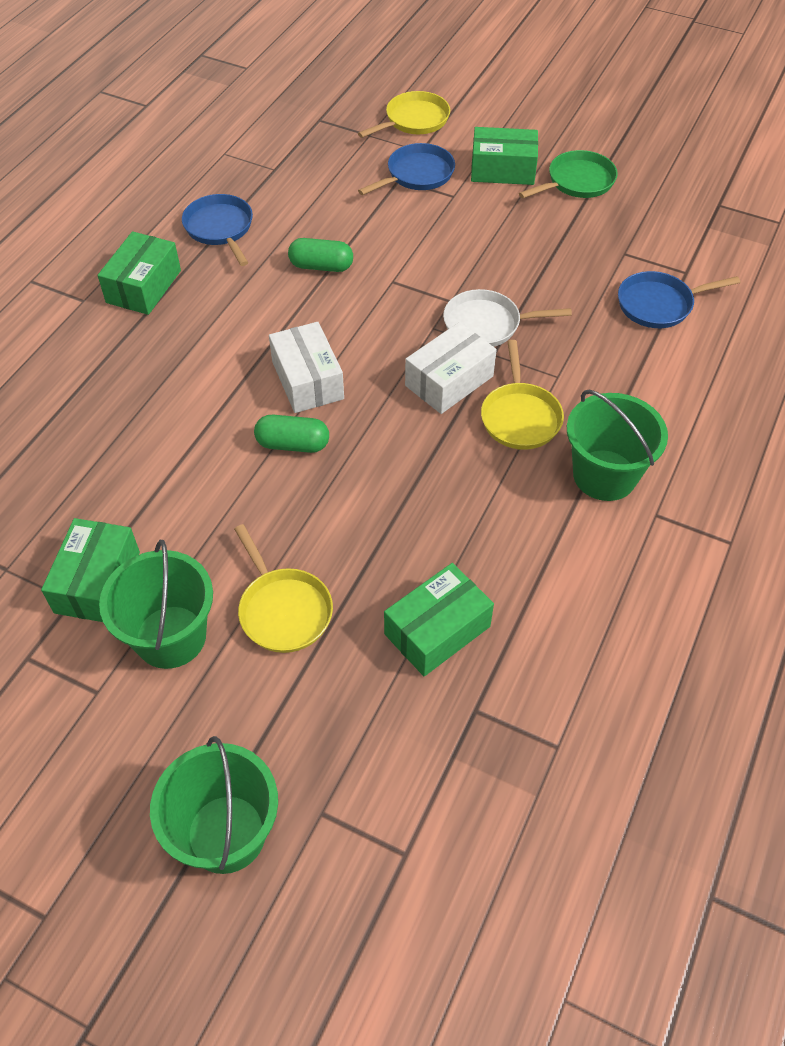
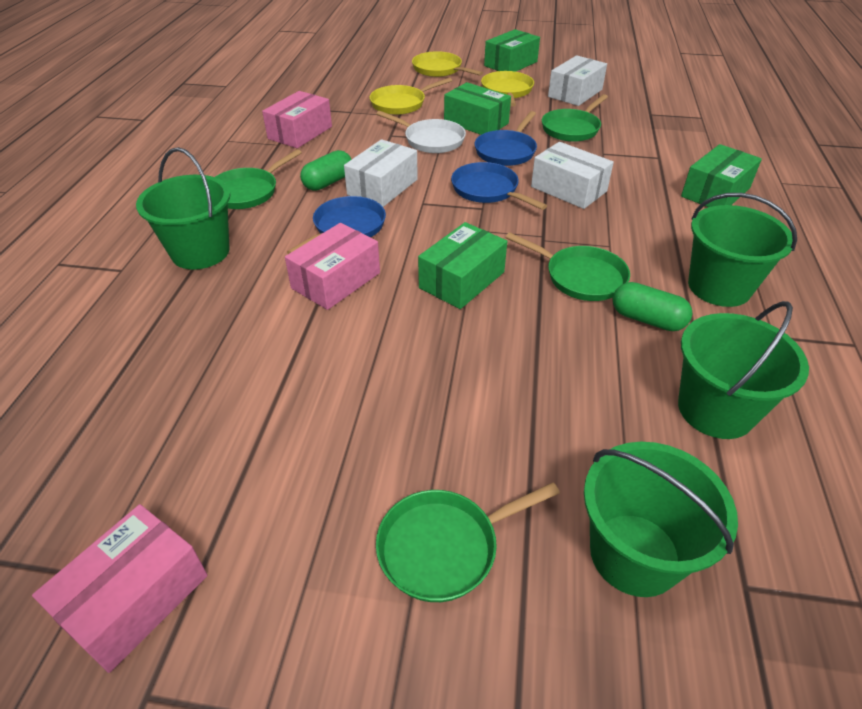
green bucket: [99,540,213,669] [150,736,278,874] [567,389,668,501] = 3 -> [136,147,231,270] [584,442,738,597] [678,301,809,439] [688,193,797,307] = 4
green pan: [519,150,618,198] = 1 -> [215,149,302,209] [376,483,560,602] [505,232,630,301] [542,94,608,142] = 4
pink box: none = 0 -> [32,504,208,673] [262,91,332,148] [285,223,380,310] = 3
white box: [269,322,344,413] [405,322,497,414] = 2 -> [344,139,418,207] [531,142,614,209] [548,55,607,106] = 3

